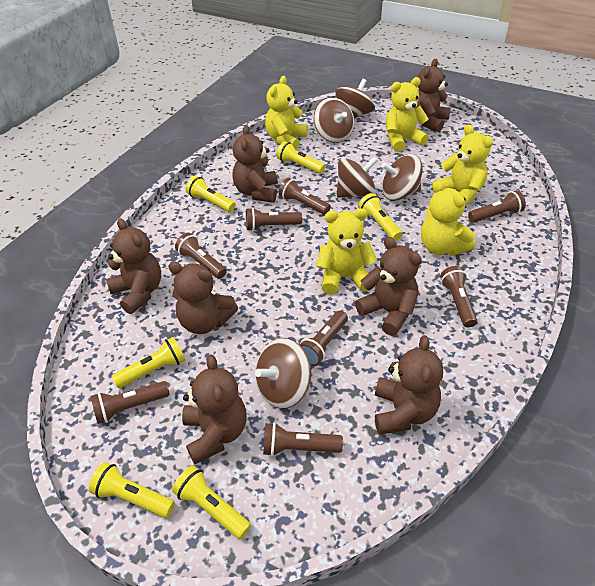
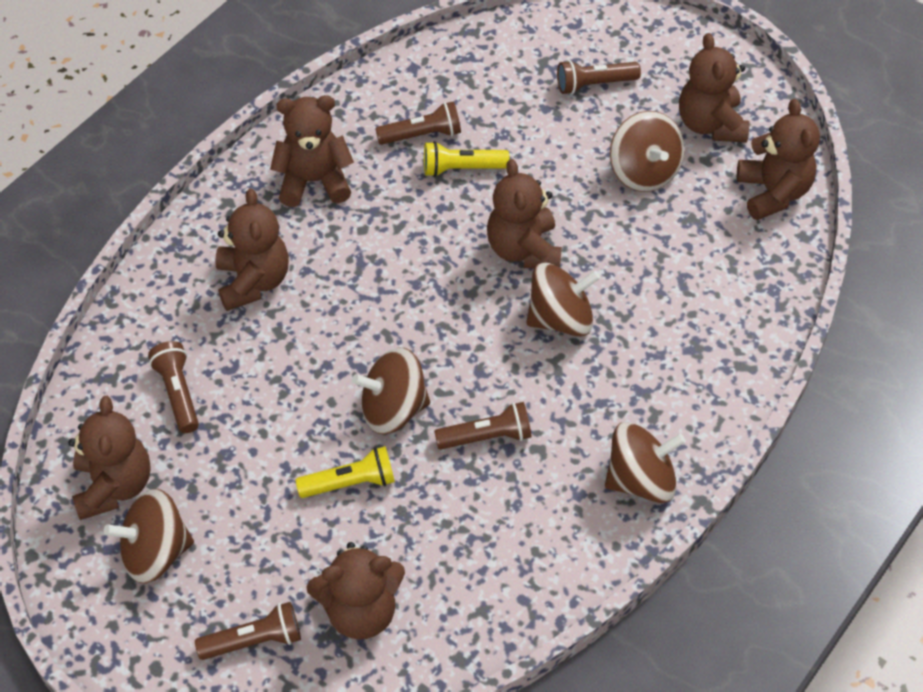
brown flashlight: [91,381,170,424] [175,233,227,279] [246,207,302,231] [263,423,343,456] [279,178,331,215] [300,310,348,366] [440,266,477,328] [468,190,526,223] = 8 -> [148,341,199,433] [195,602,301,660] [375,101,461,145] [434,402,532,449] [557,60,641,94] = 5
yellow flashlight: [89,462,175,518] [112,337,185,388] [172,465,251,539] [186,176,236,212] [277,141,325,174] [359,193,402,241] = 6 -> [295,446,395,498] [424,141,510,177] = 2
yellow teddy bear: [265,76,308,150] [316,208,377,295] [386,77,429,152] [421,180,475,256] [434,124,493,206] = 5 -> none = 0

